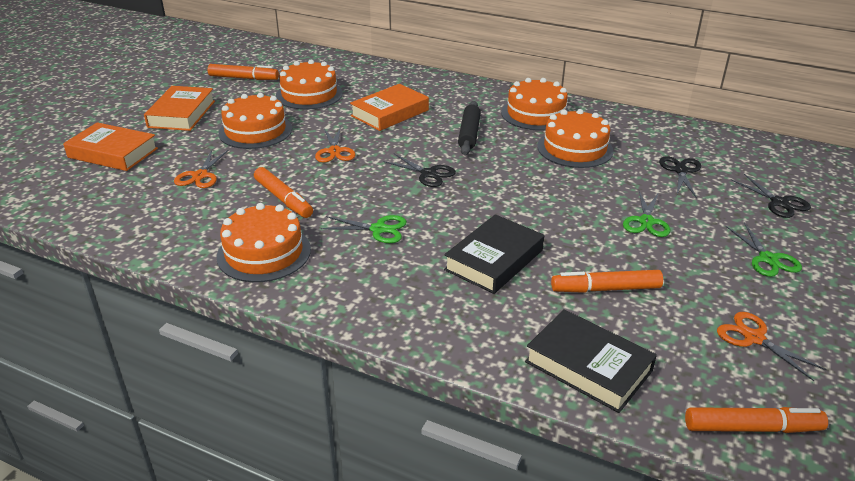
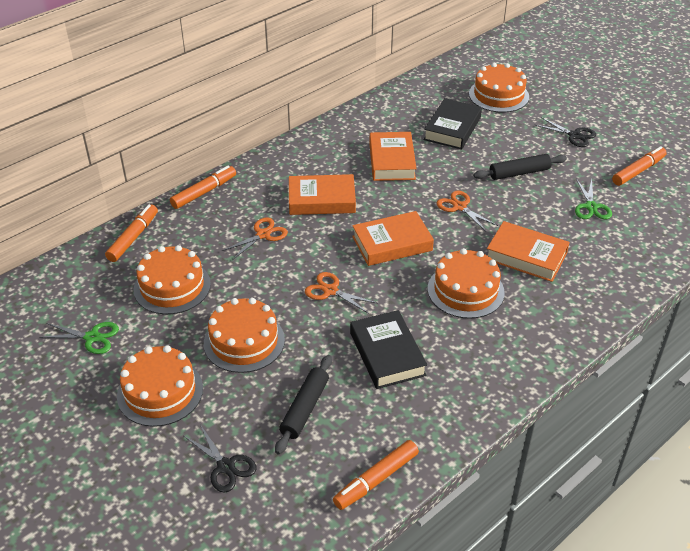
black rolling pin: [458,101,481,155] = 1 -> [275,355,332,455] [473,154,567,180] = 2
black scissors: [383,153,456,187] [659,156,701,198] [731,174,811,218] = 3 -> [184,425,256,493] [536,117,596,147] = 2
green scissors: [321,215,407,243] [623,191,670,237] [726,223,802,277] = 3 -> [39,322,119,354] [575,179,612,219] = 2
orange book: [63,122,158,171] [144,86,215,131] [350,84,429,131] = 3 -> [289,174,356,215] [352,211,434,266] [369,132,417,181] [487,221,570,282] = 4

